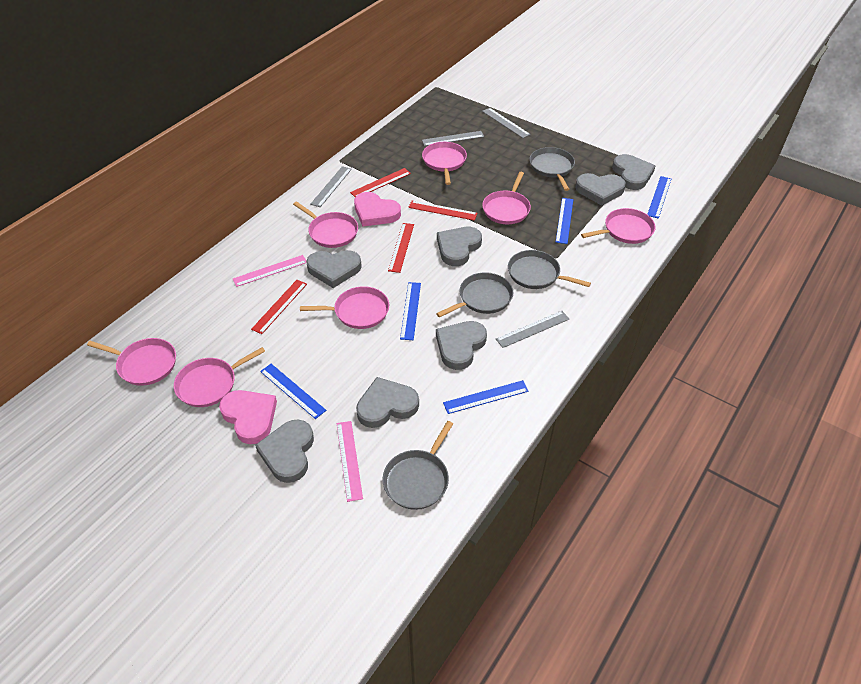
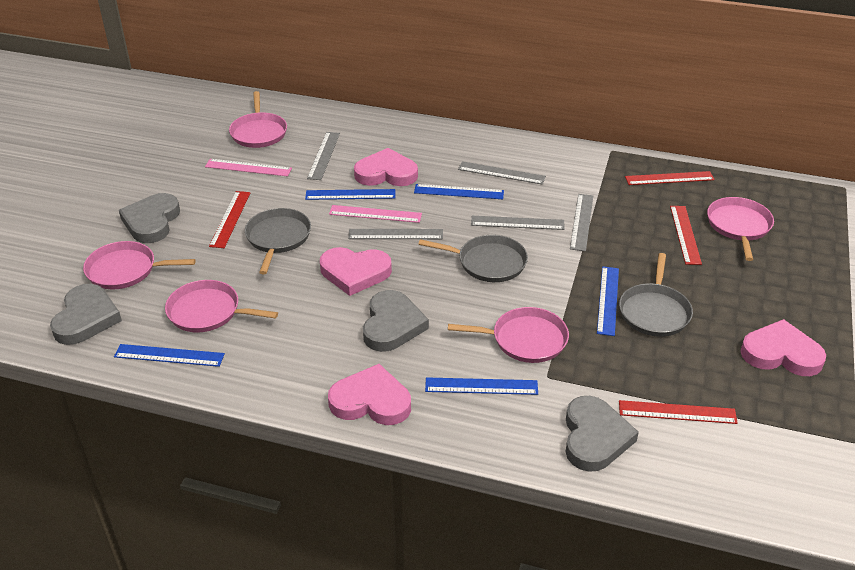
grey heart: [255,420,314,483] [306,250,362,288] [356,377,419,428] [436,321,487,370] [437,227,482,266] [575,173,626,206] [612,154,655,190] = 7 -> [50,284,122,345] [119,193,180,243] [363,290,429,352] [566,396,639,472] = 4
grey pan: [382,421,453,510] [436,272,513,318] [508,250,591,289] [530,147,575,191] = 4 -> [245,208,311,274] [418,235,528,282] [619,253,693,337] = 3
grey ruler: [310,166,352,207] [422,131,484,146] [482,108,530,138] [496,311,569,348] = 4 -> [307,132,340,180] [348,229,443,239] [458,161,546,185] [471,216,565,230] [570,194,593,251] = 5
pink heart: [219,390,277,444] [354,192,401,227] = 2 -> [320,247,392,296] [328,364,411,425] [354,148,418,186] [741,319,826,376] = 4
pink pan: [87,338,176,386] [174,347,265,407] [293,201,358,248] [300,286,389,329] [422,142,467,185] [482,172,531,224] [581,208,655,244] = 7 -> [83,241,196,289] [165,280,278,332] [229,91,287,148] [448,307,569,363] [707,197,774,261] = 5

